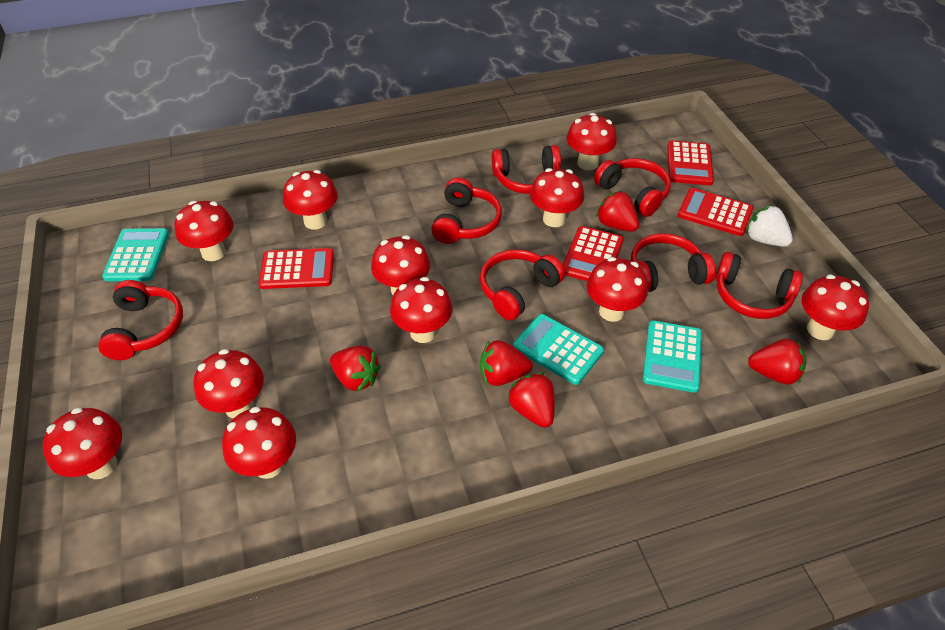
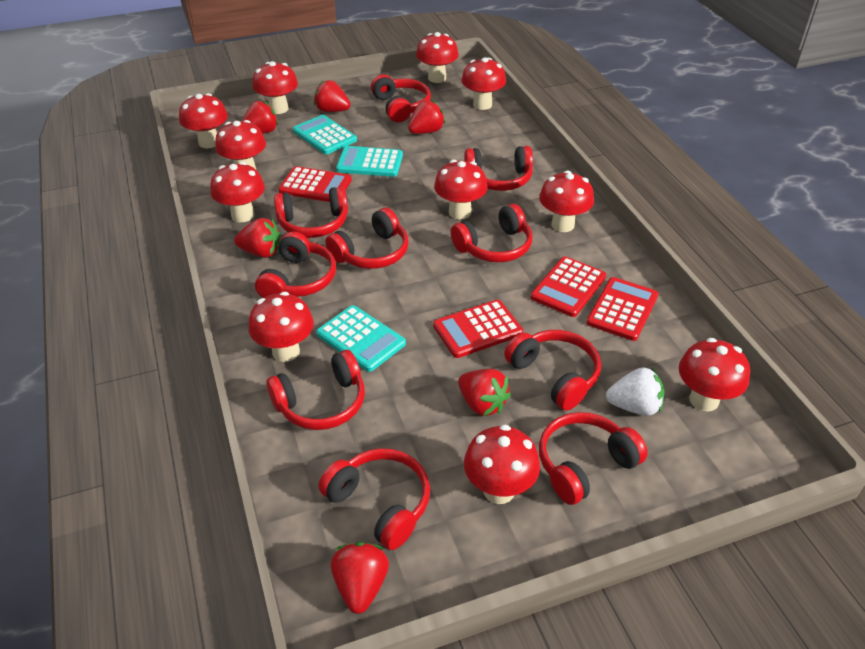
red headphones: [98,280,183,360] [431,178,502,244] [480,249,565,320] [492,145,561,194] [594,158,671,217] [631,233,716,292] [716,252,803,319] = 7 -> [255,231,336,298] [266,350,365,430] [274,186,348,238] [319,448,430,550] [325,208,409,269] [371,74,431,122] [451,204,532,262] [464,146,533,191] [504,330,601,411] [539,412,648,505] = 10
red strawberry: [330,346,381,392] [480,340,533,386] [507,373,555,428] [596,191,639,232] [748,339,806,384] = 5 -> [234,218,280,258] [242,101,278,134] [314,80,351,112] [331,542,389,614] [408,100,445,134] [458,369,511,416] = 6

